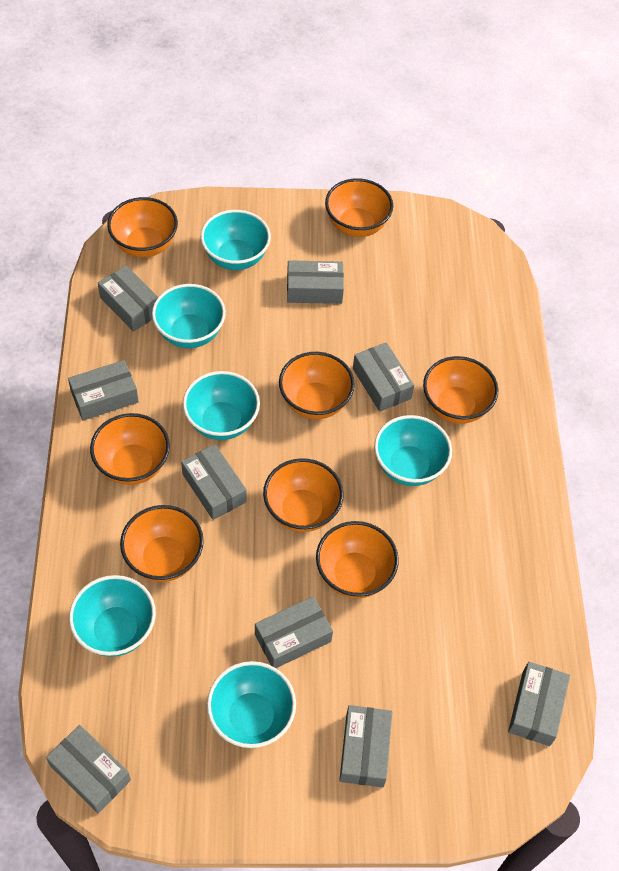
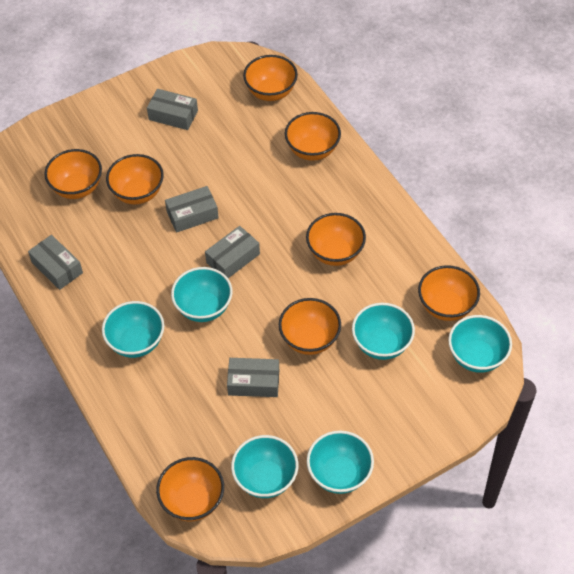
grey box: [46,725,131,813] [68,360,139,421] [98,265,158,332] [181,444,247,520] [255,596,333,668] [287,260,344,304] [339,705,392,788] [353,342,414,412] [508,662,570,746] = 9 -> [28,235,83,290] [147,89,198,130] [165,186,219,233] [205,226,260,278] [227,358,279,397] = 5

